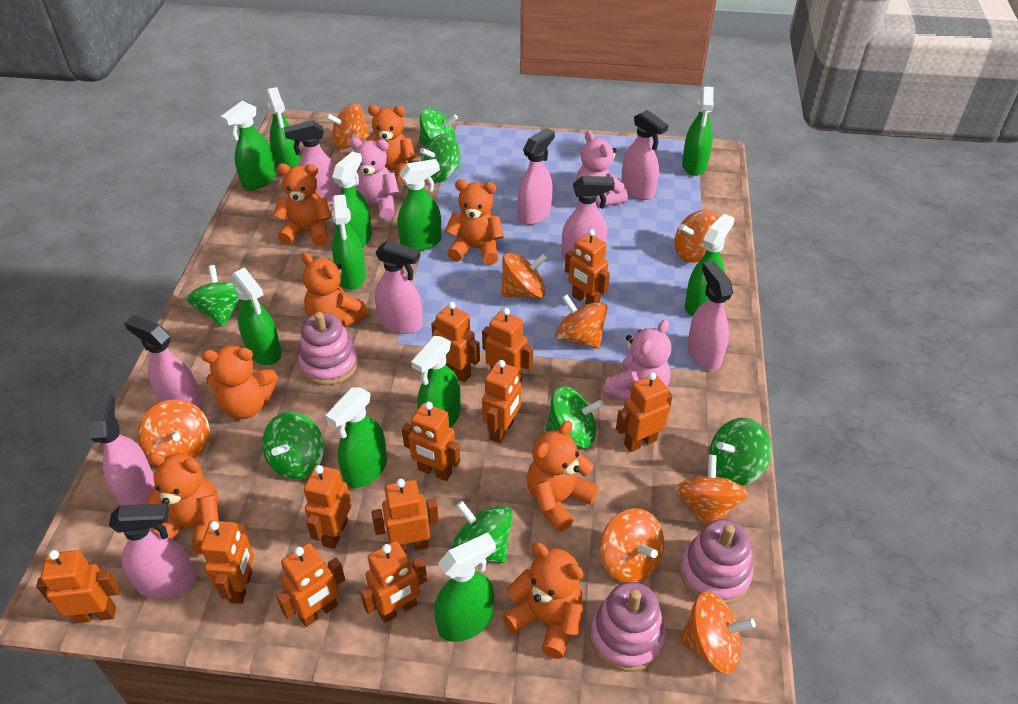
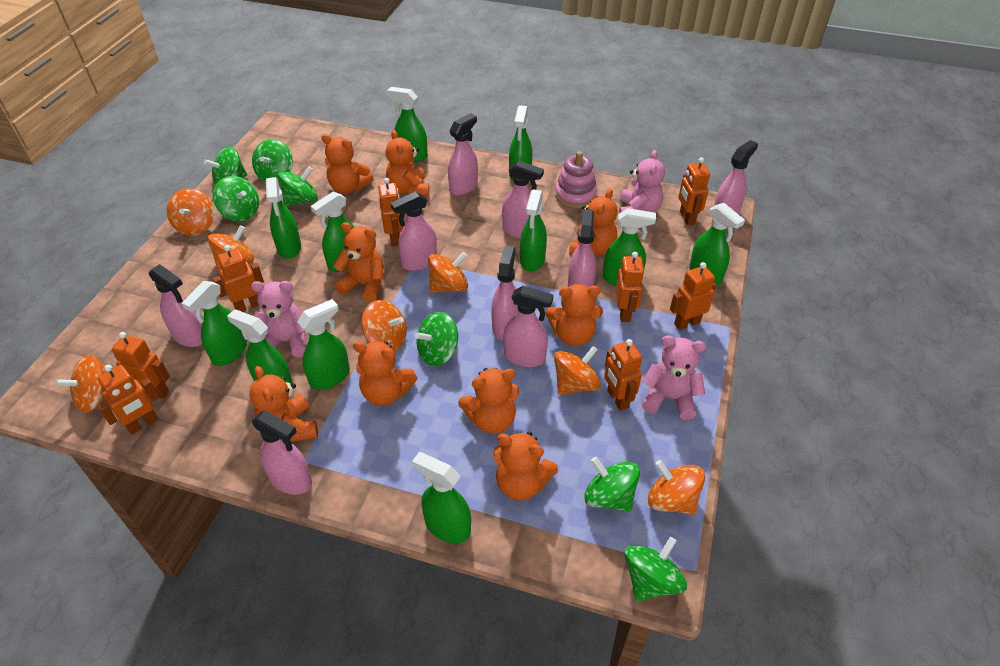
orange robot: [36,550,119,623] [200,521,254,604] [277,543,345,627] [304,465,352,549] [360,541,427,623] [371,479,439,553] [402,402,460,481] [431,302,480,382] [482,308,533,382] [482,360,521,443] [565,229,610,305] [616,372,672,452] = 12 -> [97,365,159,435] [112,332,170,399] [212,245,264,312] [378,178,403,247] [604,339,642,411] [616,252,644,322] [670,262,716,330] [678,157,710,226] = 8
orange spinning top: [138,399,210,460] [326,103,369,149] [501,253,547,299] [555,294,608,349] [600,508,664,583] [674,210,719,263] [675,455,748,526] [679,591,756,674] = 8 -> [55,355,107,413] [167,188,214,236] [207,225,254,271] [361,300,407,351] [428,252,468,293] [554,346,601,395] [648,460,705,515] = 7
orange teddy bear: [146,453,219,554] [201,345,277,419] [273,163,331,246] [301,252,369,327] [366,105,416,184] [445,179,504,265] [502,542,584,659] [527,421,598,532] = 8 -> [249,366,318,442] [321,134,374,194] [333,222,383,302] [353,341,417,406] [386,130,429,196] [458,368,519,434] [494,432,558,501] [546,284,603,346] [569,188,618,256] = 9
pink stacking toy: [298,312,358,385] [590,582,666,672] [680,519,753,604] = 3 -> [555,151,597,208] = 1

